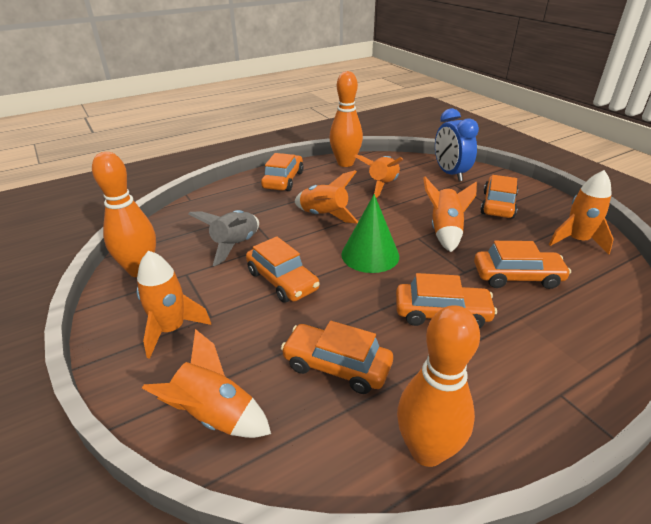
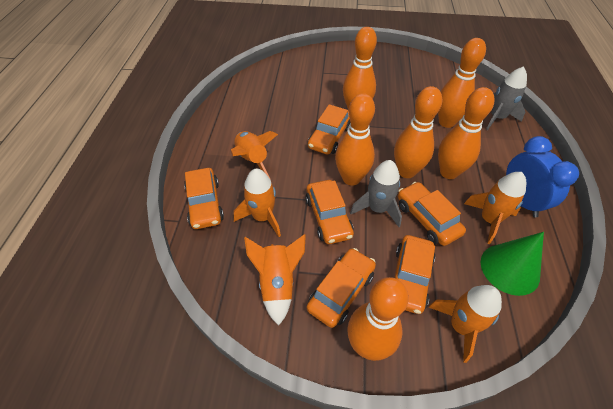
grey rocket: [188,210,259,266] = 1 -> [350,160,402,227] [486,66,527,130] = 2
orange bowling pin: [92,152,156,277] [329,71,363,167] [397,305,480,467] = 3 -> [335,93,375,186] [343,27,377,111] [347,277,409,361] [394,86,442,178] [438,38,486,128] [438,87,495,179] = 6
orange rocket: [137,251,211,359] [142,329,271,438] [295,170,358,223] [354,154,403,198] [423,177,477,252] [549,170,614,254] = 6 -> [231,131,278,178] [234,169,281,237] [244,234,306,325] [429,285,502,363] [464,172,526,244] = 5

